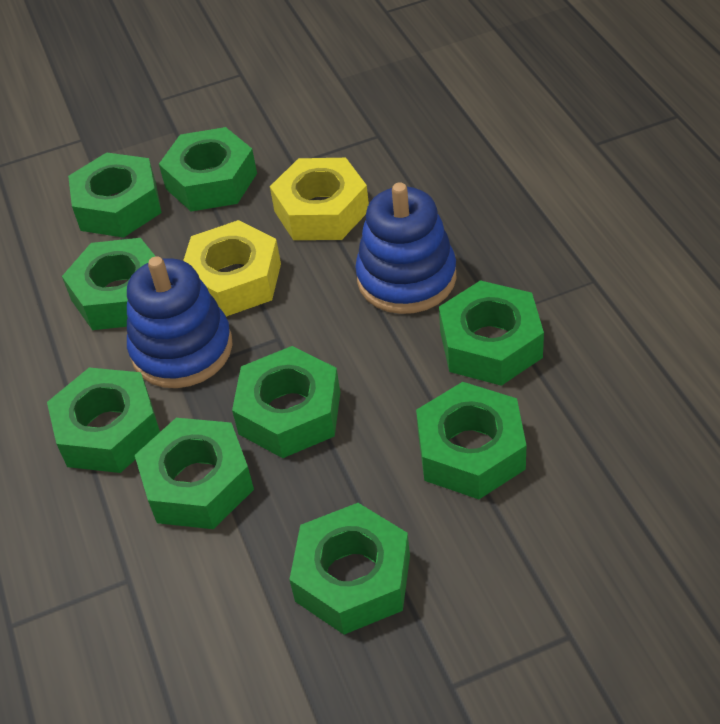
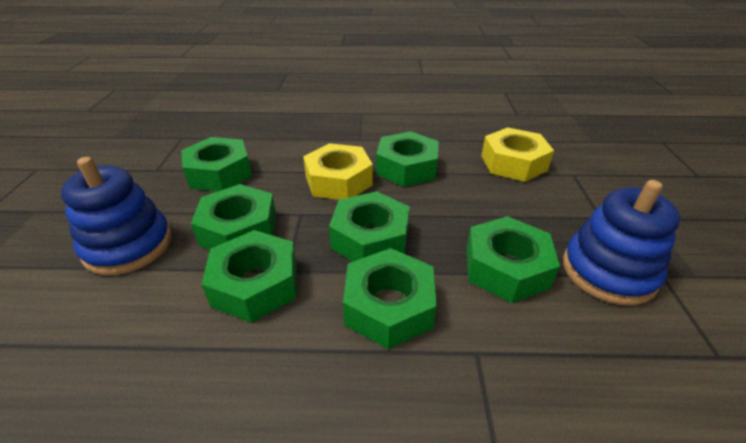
green nut: [47,368,160,473] [62,238,155,330] [68,152,162,238] [135,418,254,529] [159,127,257,212] [232,346,340,458] [289,503,410,635] [416,382,526,499] [439,280,544,386] = 9 -> [181,137,252,191] [191,184,277,250] [202,230,297,323] [329,191,410,262] [343,248,437,349] [376,131,439,187] [466,216,560,303] = 7

